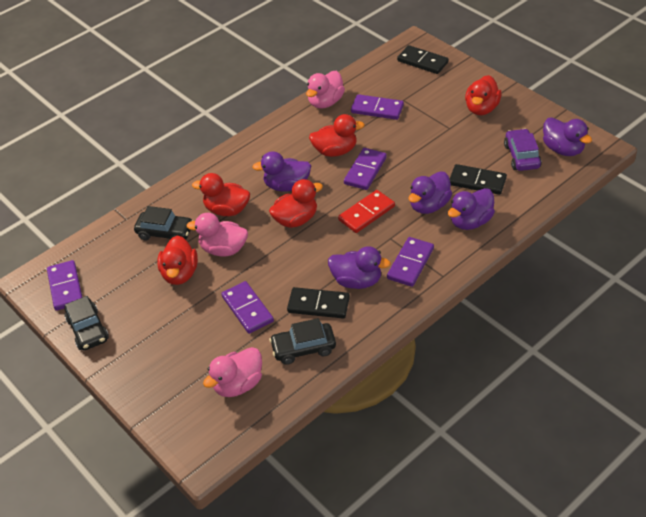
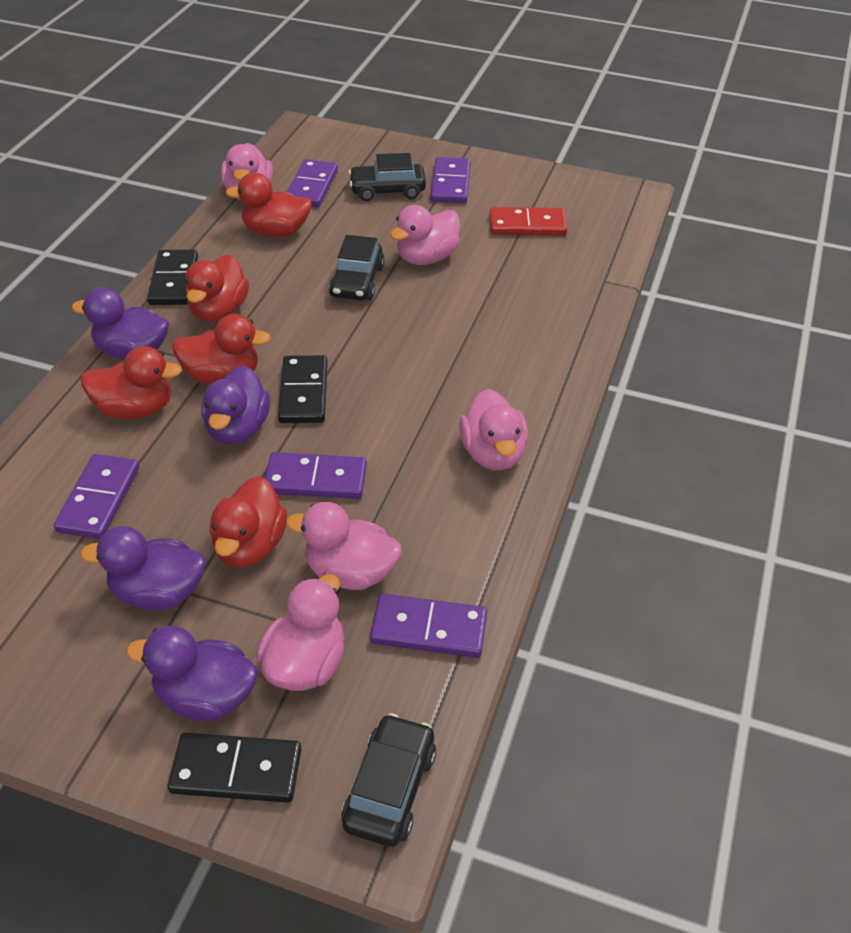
pink duck: [187,213,248,257] [203,347,262,397] [306,71,345,109] = 3 -> [221,143,273,200] [256,574,345,691] [286,502,402,590] [390,205,460,265] [459,389,528,470] = 5
purple car: [504,129,542,171] = 1 -> none = 0
purple duck: [253,151,311,192] [328,246,391,289] [409,172,452,214] [448,188,495,230] [543,117,592,156] = 5 -> [72,287,169,360] [80,526,206,610] [126,626,258,721] [201,365,270,445] = 4

